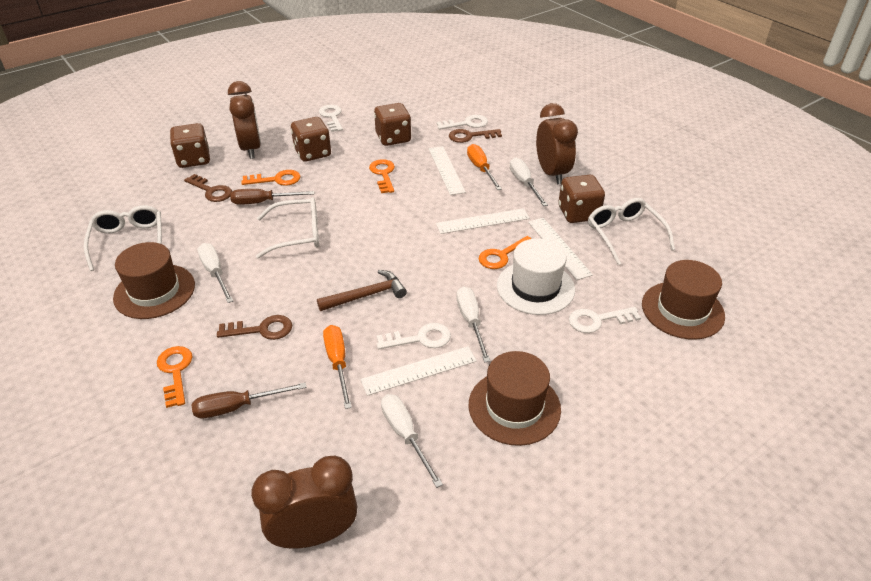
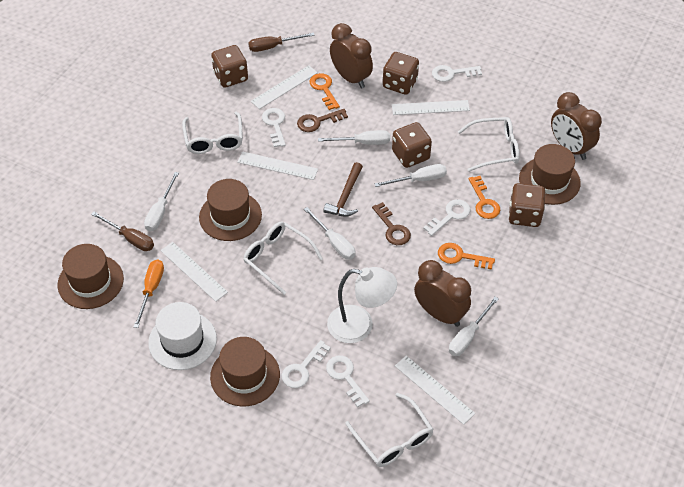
brown hat: [113,242,195,319] [469,351,561,446] [642,260,725,340] = 3 -> [58,244,124,309] [199,179,262,241] [210,337,280,407] [519,144,581,205] = 4
brown key: [184,174,232,202] [217,315,292,340] [449,129,502,143] = 3 -> [297,109,348,132] [372,202,411,245] = 2
orange key: [157,346,192,408] [241,170,300,186] [369,159,395,193] [479,236,531,269] = 4 -> [309,73,340,110] [438,243,495,270] [469,176,500,219] = 3
orange screwdriver: [323,325,352,409] [467,144,502,190] = 2 -> [134,260,164,328] = 1
white glasses: [84,205,162,271] [256,197,319,259] [588,198,675,265] = 3 -> [182,112,243,154] [243,222,323,295] [345,393,434,467] [458,117,520,172] = 4
white key: [319,105,343,132] [377,323,451,349] [437,115,488,130] [569,307,641,333] = 4 -> [262,108,286,147] [282,340,331,388] [326,355,370,408] [423,199,470,236] [432,65,482,82] = 5
white lamp: none = 0 -> [327,267,397,343] = 1
white ruler: [360,346,477,396] [429,146,466,195] [436,208,530,234] [528,218,593,280] = 4 -> [161,242,228,302] [237,151,318,180] [251,65,318,109] [392,100,470,115] [395,356,475,425] = 5
white screwdriver: [197,243,233,303] [381,394,443,488] [456,286,490,362] [510,158,548,206] = 4 -> [144,172,179,231] [304,207,356,260] [318,130,390,145] [374,164,447,187] [449,297,499,356] = 5

